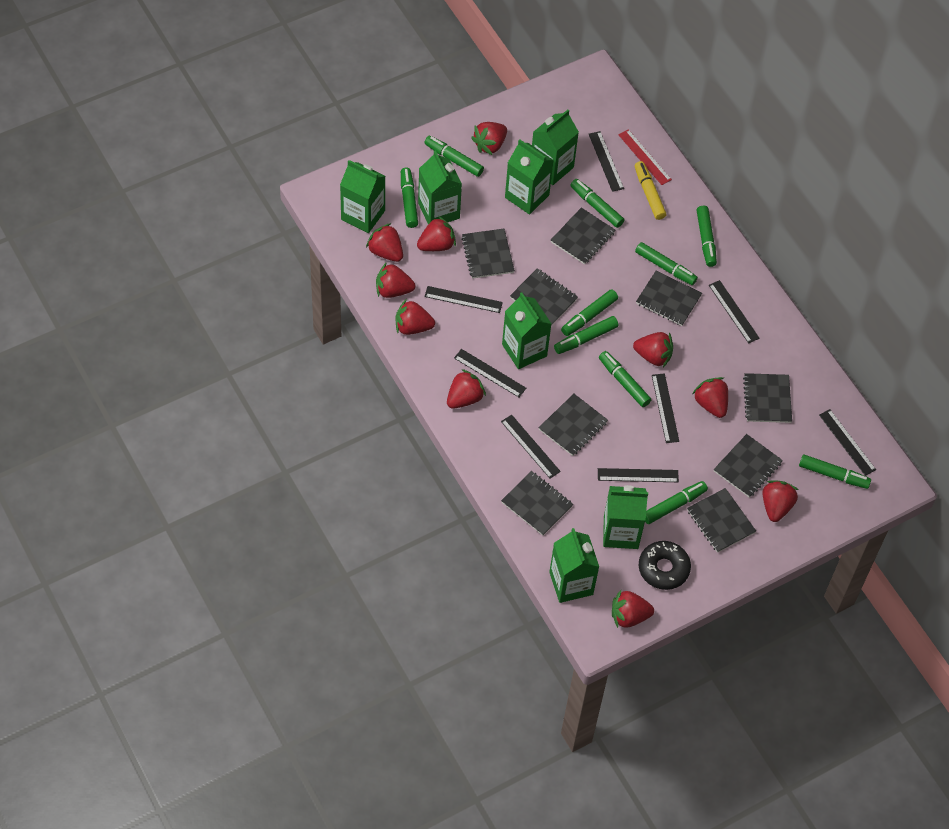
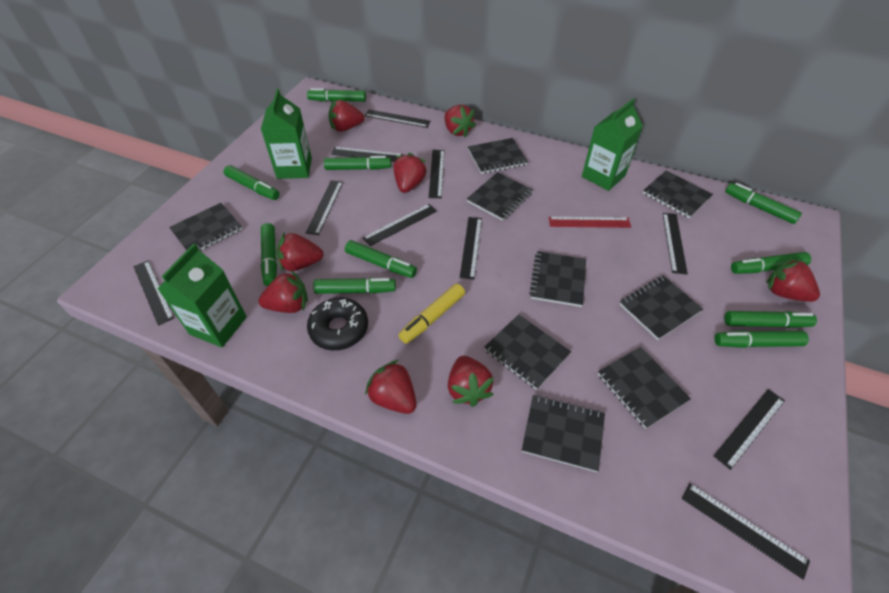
black ruler: [425,286,503,313] [454,349,526,397] [501,415,561,478] [589,131,624,192] [598,468,679,482] [652,373,679,443] [709,280,760,343] [819,409,876,476] = 8 -> [133,261,174,326] [306,180,343,235] [331,147,403,162] [363,204,437,246] [364,110,431,128] [429,150,445,198] [460,217,482,280] [662,213,688,274] [682,483,810,580] [714,389,785,470] = 10
green carton: [340,160,385,233] [418,150,462,224] [502,292,552,369] [505,139,554,214] [532,110,579,185] [549,528,599,603] [603,485,648,549] = 7 -> [157,244,247,348] [261,89,312,179] [582,99,643,191] = 3
red strawberry: [366,223,403,262] [376,262,415,298] [396,299,435,335] [417,216,456,251] [447,369,486,409] [471,122,507,155] [612,590,654,628] [633,332,673,368] [692,377,728,418] [762,480,798,522] = 10 -> [259,270,308,313] [276,232,324,271] [328,100,364,132] [365,360,417,414] [394,153,427,193] [444,105,476,137] [448,356,494,407] [767,257,820,302] = 8

